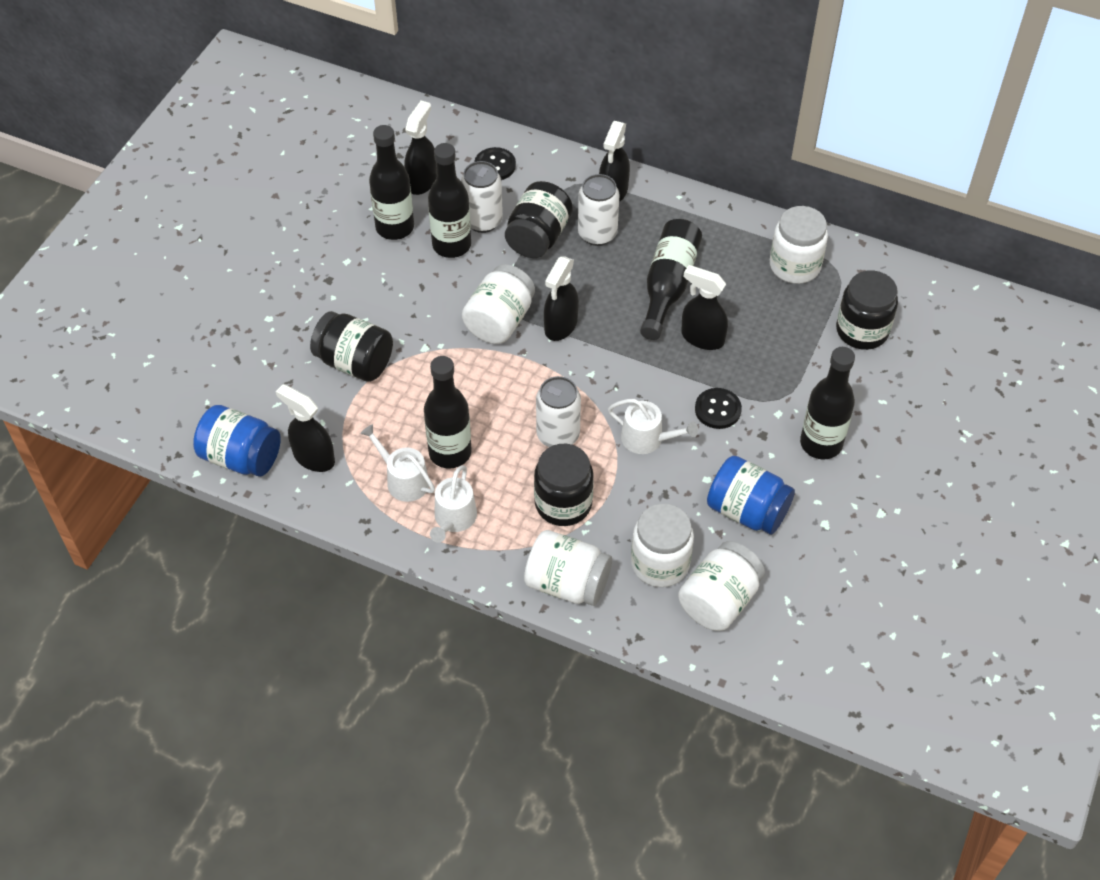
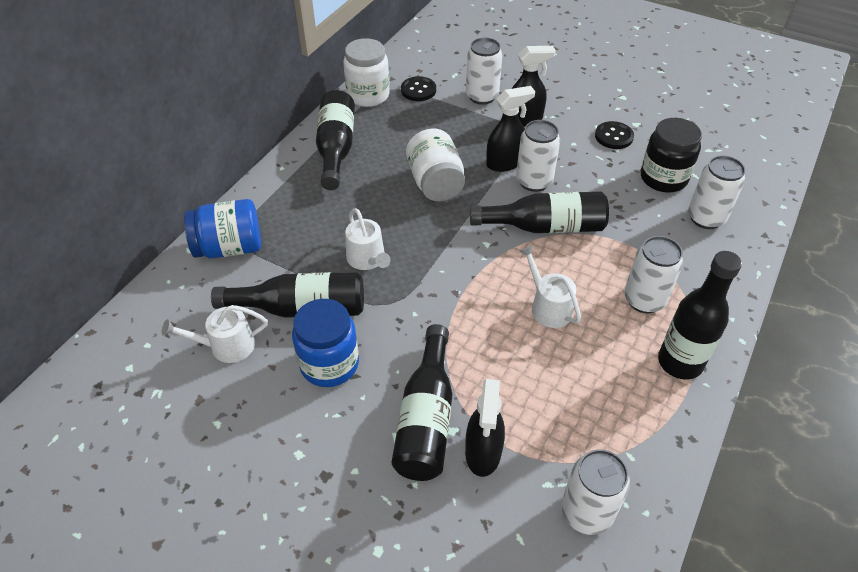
black jar: [310,311,393,382] [505,181,573,258] [534,444,594,526] [836,270,898,350] = 4 -> [641,118,702,193] = 1
black spray bottle: [276,384,335,472] [404,101,437,195] [544,256,579,341] [599,121,630,202] [681,265,728,350] = 5 -> [465,379,505,477] [486,86,535,172] [511,46,556,126] = 3
white can: [461,161,503,233] [536,376,581,447] [578,174,619,246] = 3 -> [466,38,502,105] [516,120,560,192] [561,449,630,535] [624,236,683,313] [688,155,745,229] = 5
white jar: [462,264,535,344] [524,530,612,606] [631,504,694,587] [678,541,765,631] [770,206,828,284] = 5 -> [343,38,390,107] [406,129,465,201] = 2

